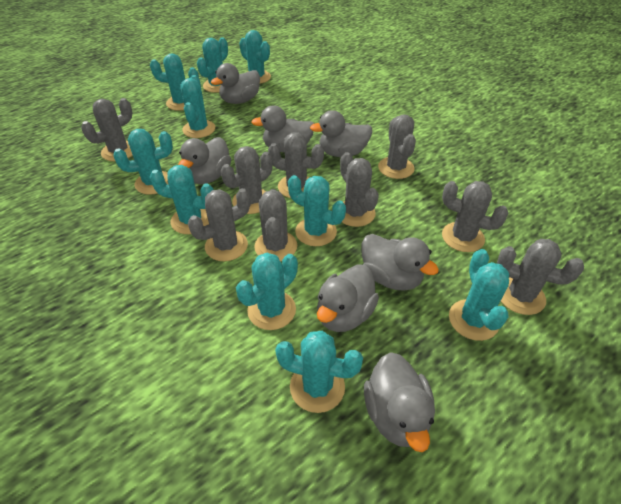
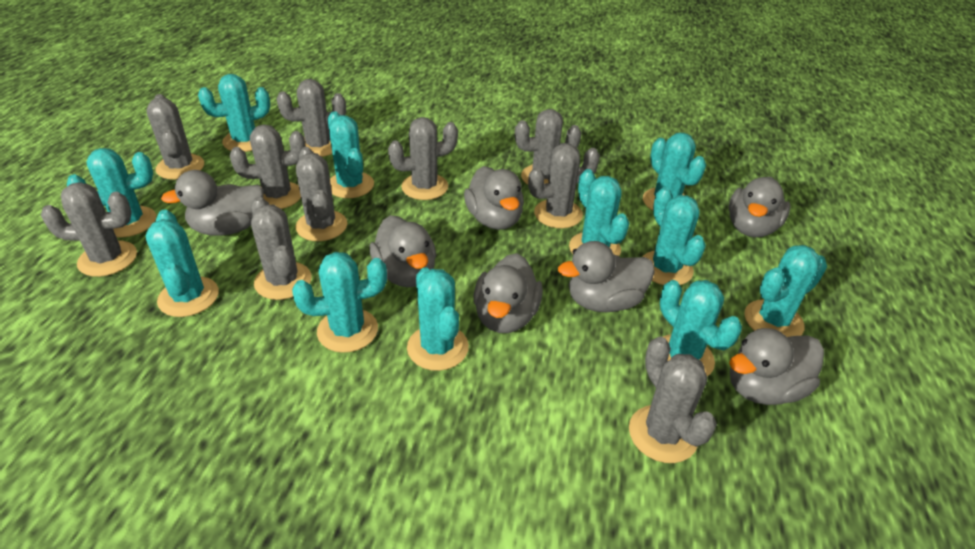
grey cactus: [81,98,133,161] [188,188,251,261] [221,146,273,214] [254,189,297,262] [268,132,324,198] [340,152,379,227] [378,114,416,179] [442,181,508,252] [497,239,584,315] = 9 -> [41,182,137,277] [146,94,204,179] [230,125,306,209] [251,197,312,300] [277,79,346,157] [296,147,347,241] [388,117,458,200] [515,109,581,185] [528,143,600,228] [629,337,717,463] = 10
turquoise cactus: [113,129,173,195] [150,53,199,111] [150,165,214,234] [180,75,215,138] [197,37,228,93] [236,253,298,330] [239,30,271,84] [275,331,363,413] [288,175,346,246] [449,249,509,341] = 10 -> [67,148,156,238] [146,209,219,317] [198,74,270,152] [292,252,387,353] [328,111,374,198] [407,267,469,371] [569,169,629,256] [642,187,706,285] [643,133,706,211] [660,280,742,376] [744,245,827,337] = 11

